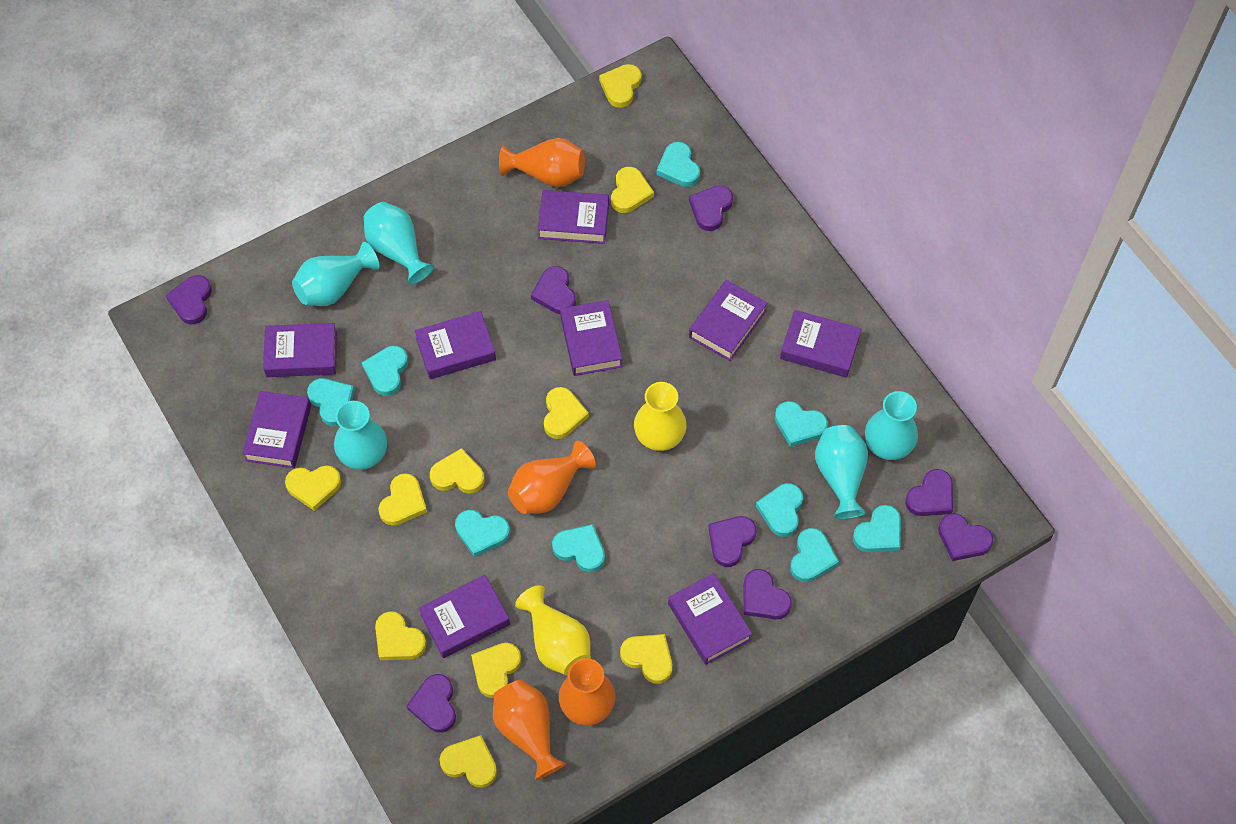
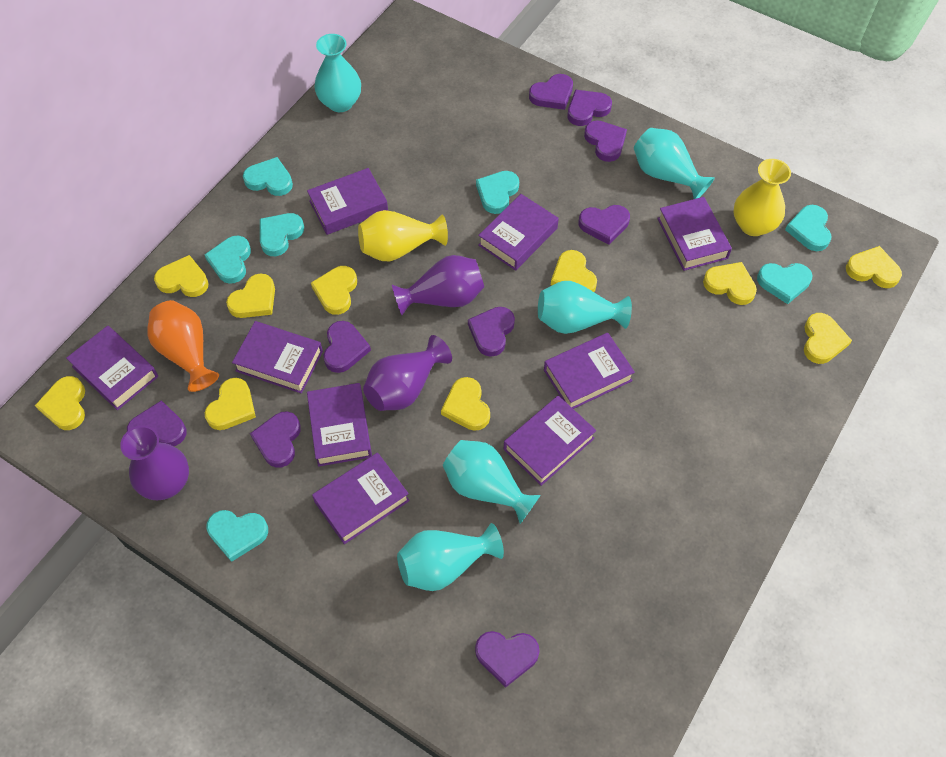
orange vase: [493,679,566,781] [499,138,585,187] [508,441,596,514] [559,658,615,726] = 4 -> [148,300,219,392] = 1
purple heart: [166,275,212,325] [406,674,456,733] [531,266,576,314] [689,186,733,231] [708,516,756,567] [743,569,792,619] [905,469,953,516] [938,513,993,561] = 8 -> [127,400,187,446] [250,412,301,468] [323,321,371,373] [468,307,515,357] [475,631,540,688] [529,74,573,110] [568,90,612,126] [579,205,630,245] [584,120,627,162] = 9
purple vase: none = 0 -> [120,425,189,501] [363,335,452,411] [392,255,484,315] = 3
turquoise heart: [307,378,354,426] [361,346,408,396] [455,510,510,557] [552,524,605,572] [656,142,700,187] [756,483,803,537] [775,401,828,447] [790,528,839,582] [853,505,901,552] = 9 -> [204,236,251,284] [207,510,268,562] [243,157,293,196] [260,213,304,256] [476,171,519,214] [757,263,812,304] [785,205,832,251] = 7

